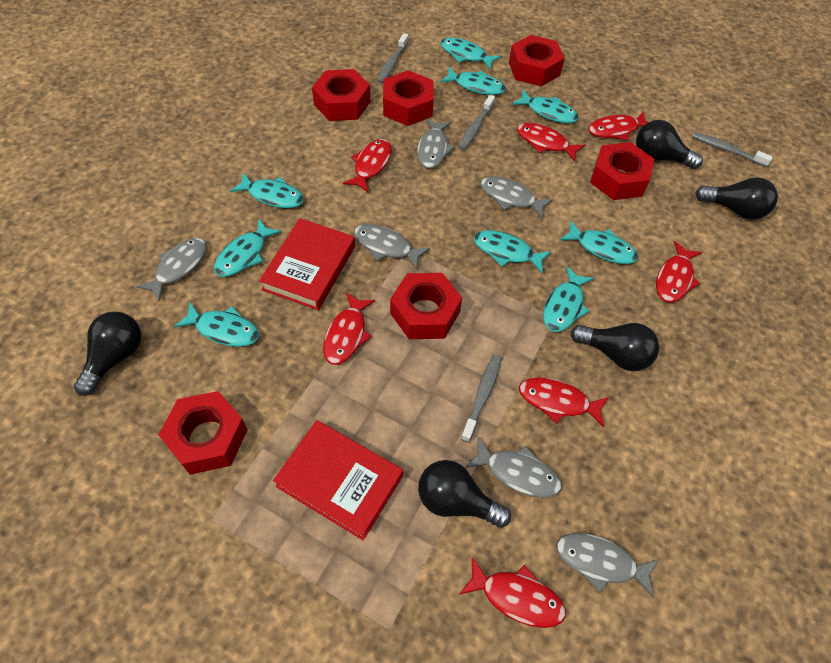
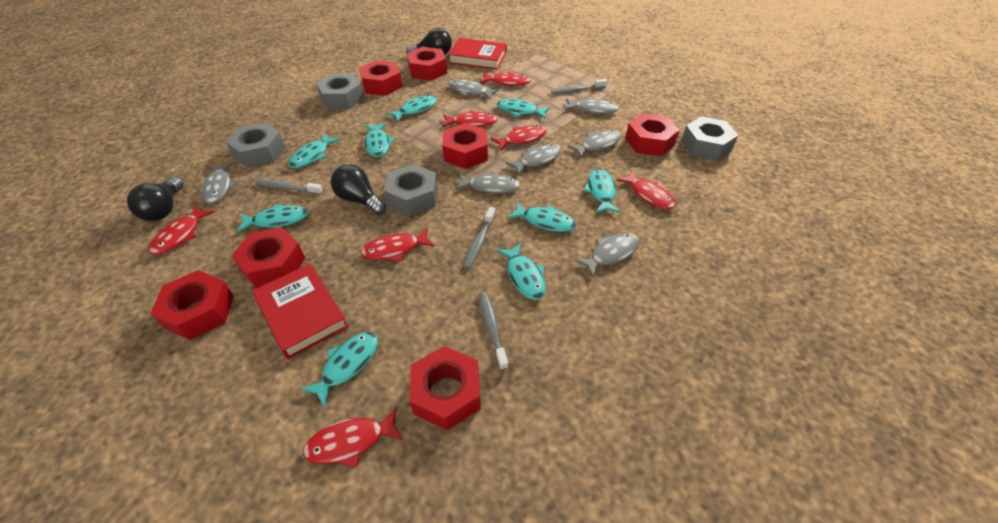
black light bulb: [74,311,141,396] [418,460,511,528] [570,323,659,371] [636,120,703,169] [695,177,778,220] = 5 -> [127,177,184,221] [331,164,386,215] [407,28,452,55] = 3
grey fish: [136,238,207,301] [354,224,430,270] [417,119,454,169] [465,437,562,498] [480,176,553,218] [556,533,659,598] = 6 -> [201,162,238,204] [449,79,499,100] [456,171,520,193] [506,144,561,175] [564,98,619,114] [568,130,621,158] [574,233,639,277] = 7
grey nut: none = 0 -> [226,123,286,168] [316,74,364,109] [384,164,438,216] [681,116,738,161] = 4
red nut: [159,391,247,475] [312,69,370,121] [383,70,434,126] [390,273,462,339] [509,35,565,87] [590,142,654,200] = 6 -> [150,270,234,340] [232,227,305,289] [359,60,402,96] [407,47,447,81] [409,346,481,430] [442,123,488,169] [625,113,680,156] = 7

